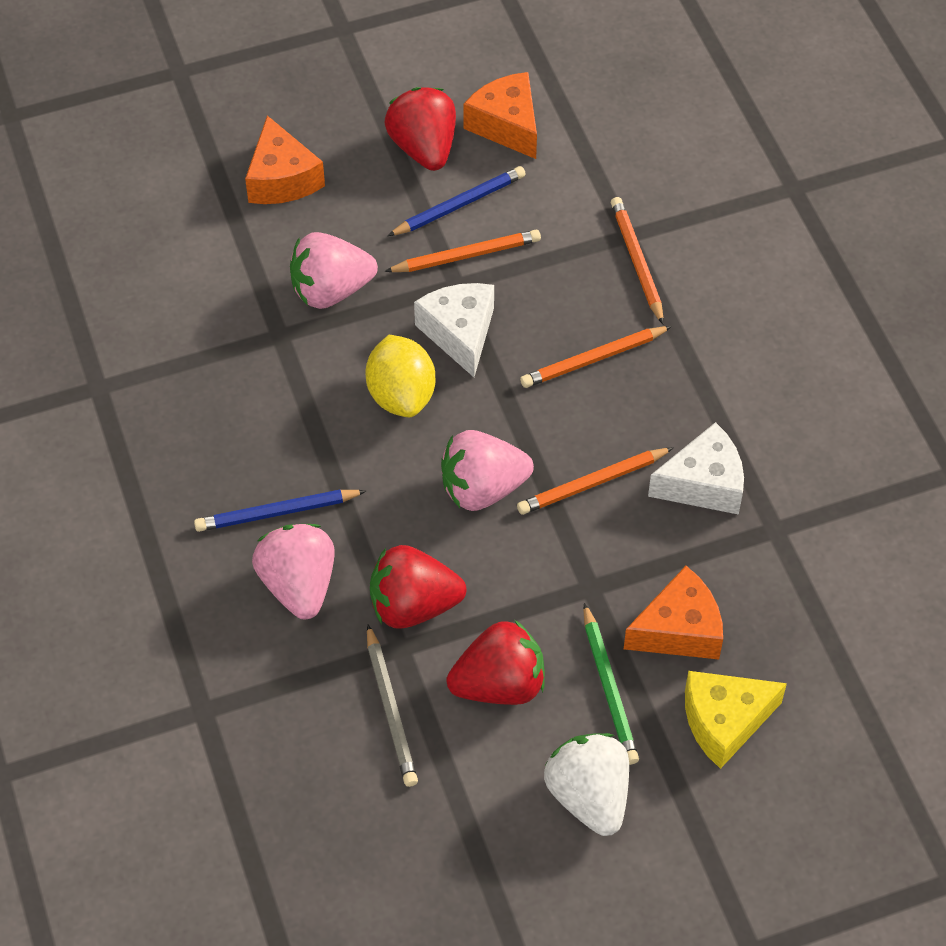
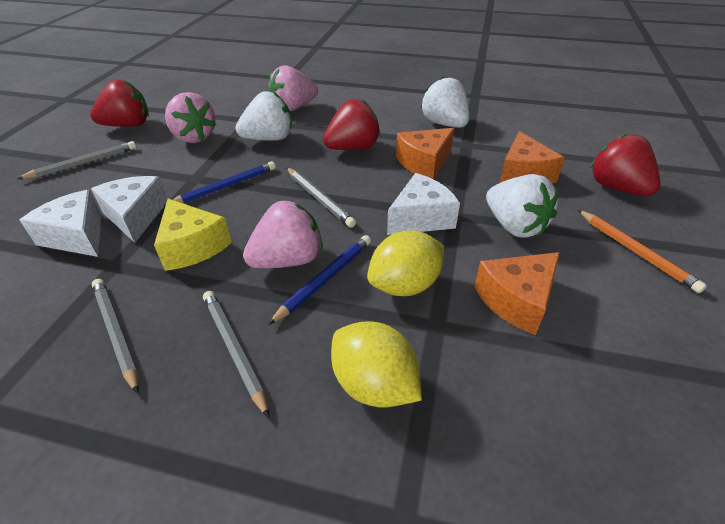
green pencil: [583,603,639,765] = 1 -> none = 0
grey pencil: [367,624,418,787] = 1 -> [17,141,136,179] [92,279,139,394] [203,291,269,418] [287,168,356,228] = 4
orange pencil: [384,230,541,272] [517,448,673,515] [520,326,672,388] [611,197,664,324] = 4 -> [578,210,707,293] = 1
white cheese: [414,283,494,377] [648,422,744,515] = 2 -> [20,190,102,257] [91,176,167,243] [387,173,460,235] = 3
white strawberry: [544,733,629,836] = 1 -> [236,91,292,141] [421,76,469,128] [486,174,558,238] = 3
yellow lemon: [366,335,435,417] = 1 -> [331,321,422,408] [367,230,444,296] = 2

